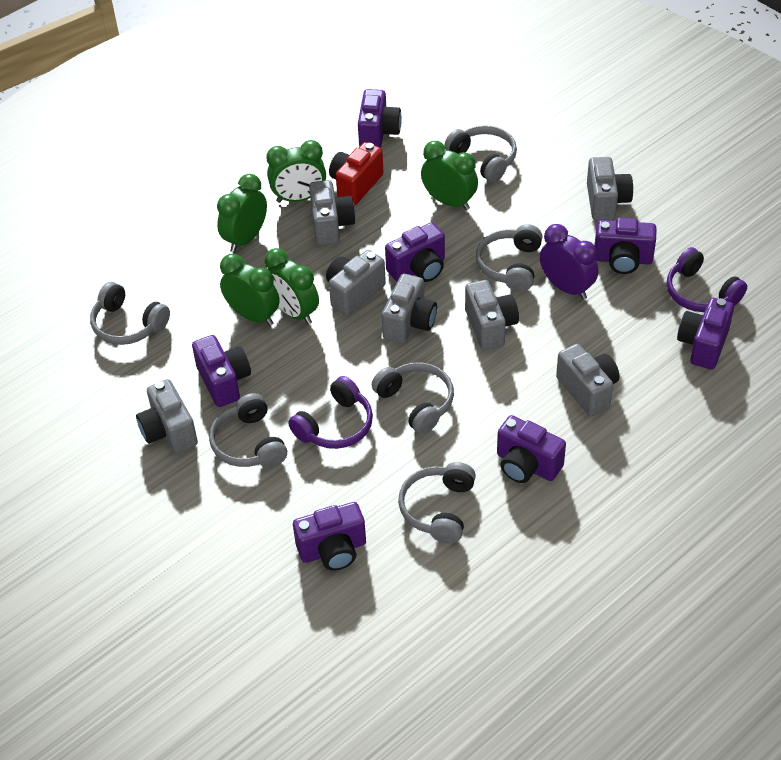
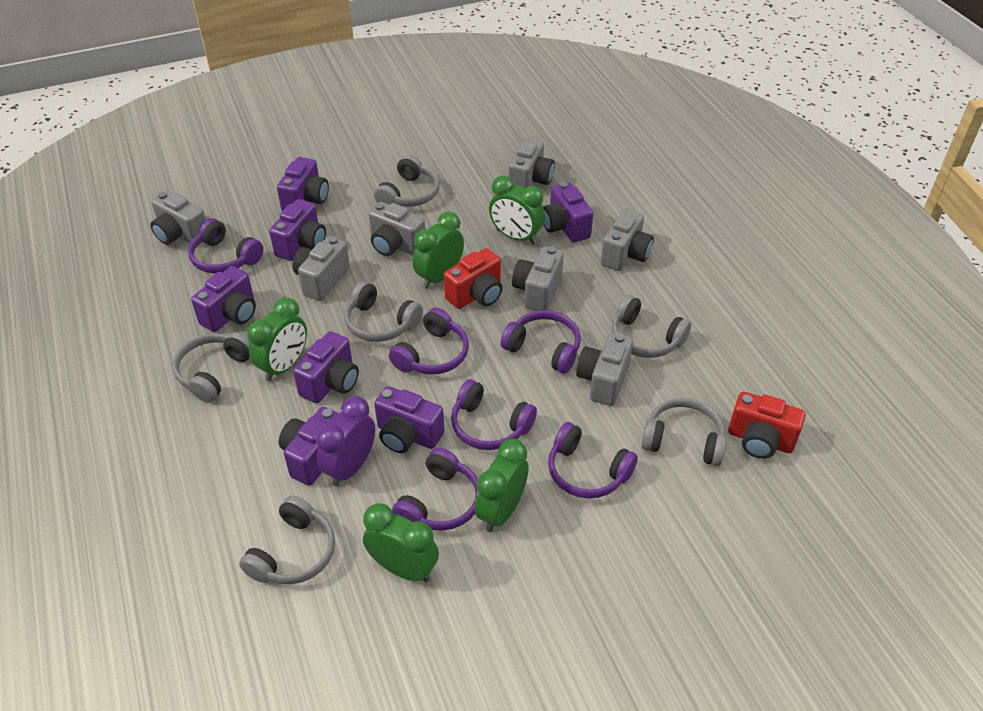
purple headphones: [288,376,373,449] [667,247,747,312] = 2 -> [188,218,263,274] [389,308,469,375] [392,448,478,531] [451,379,537,450] [501,310,581,373] [548,422,638,499] = 6
red camera: [329,142,383,205] = 1 -> [444,248,502,309] [728,392,806,459] = 2

